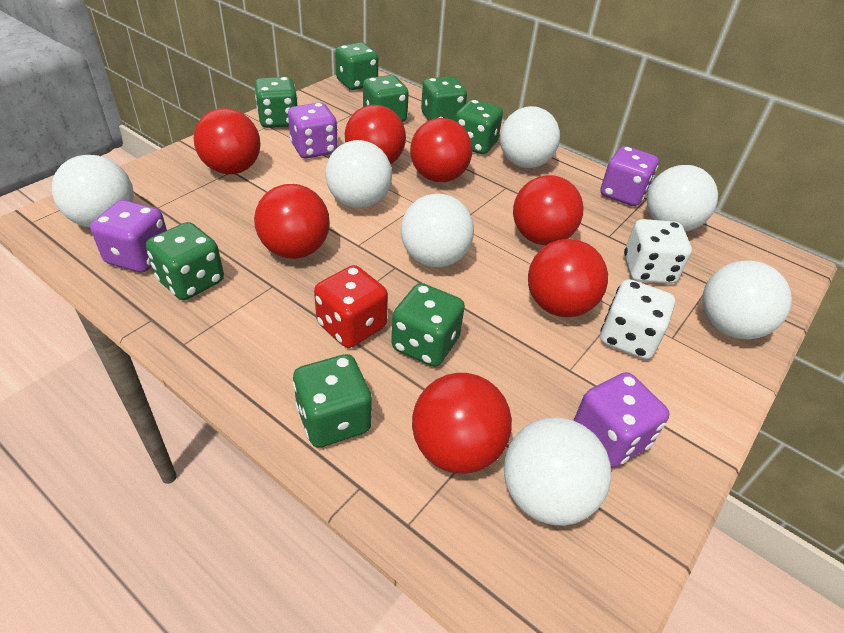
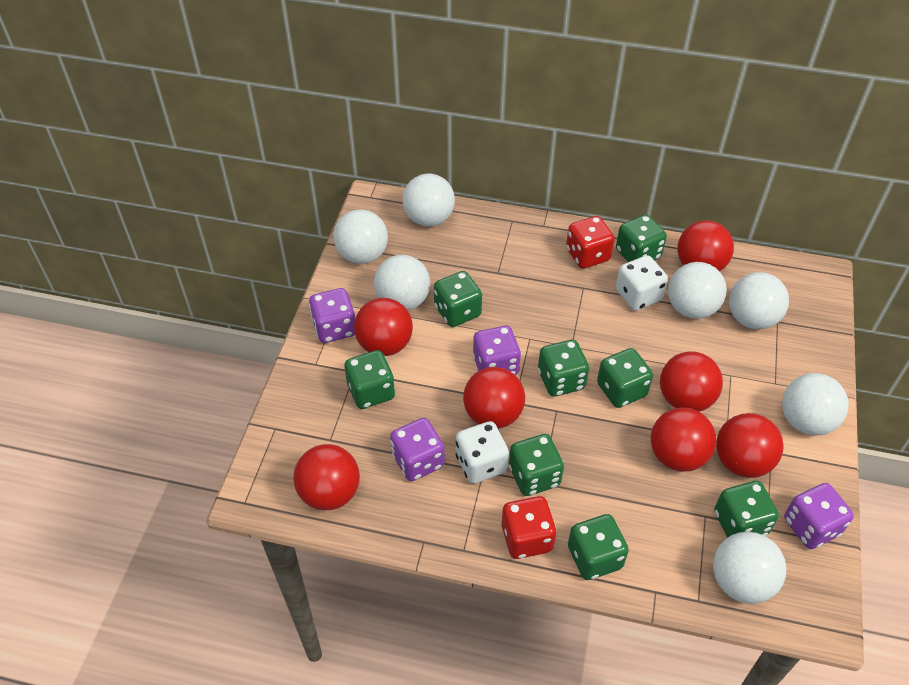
red dice: [314,265,388,348] = 1 -> [502,496,557,559] [566,216,615,269] = 2

